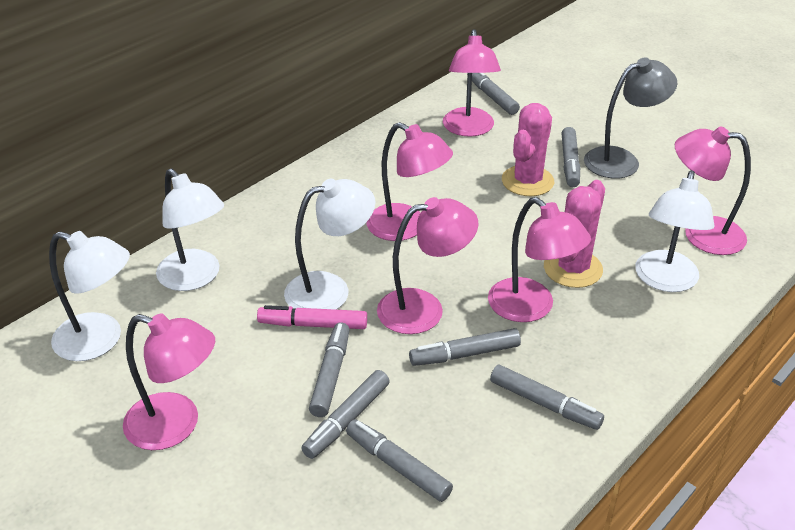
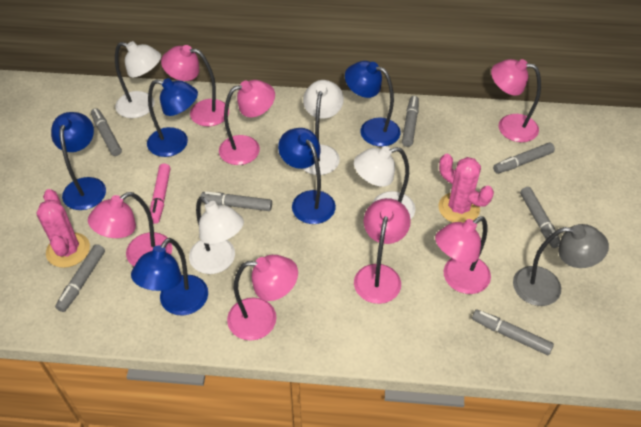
blue lamp: none = 0 -> [51,112,106,210] [131,238,208,316] [147,78,198,157] [278,128,336,224] [345,61,401,147] = 5
pink lamp: [123,313,215,450] [366,122,453,241] [377,197,478,334] [443,29,501,137] [488,197,591,322] [675,126,751,255] = 6 -> [88,192,172,266] [161,45,229,126] [219,80,275,165] [227,255,298,340] [354,198,411,304] [435,216,491,294] [491,59,541,142] = 7

